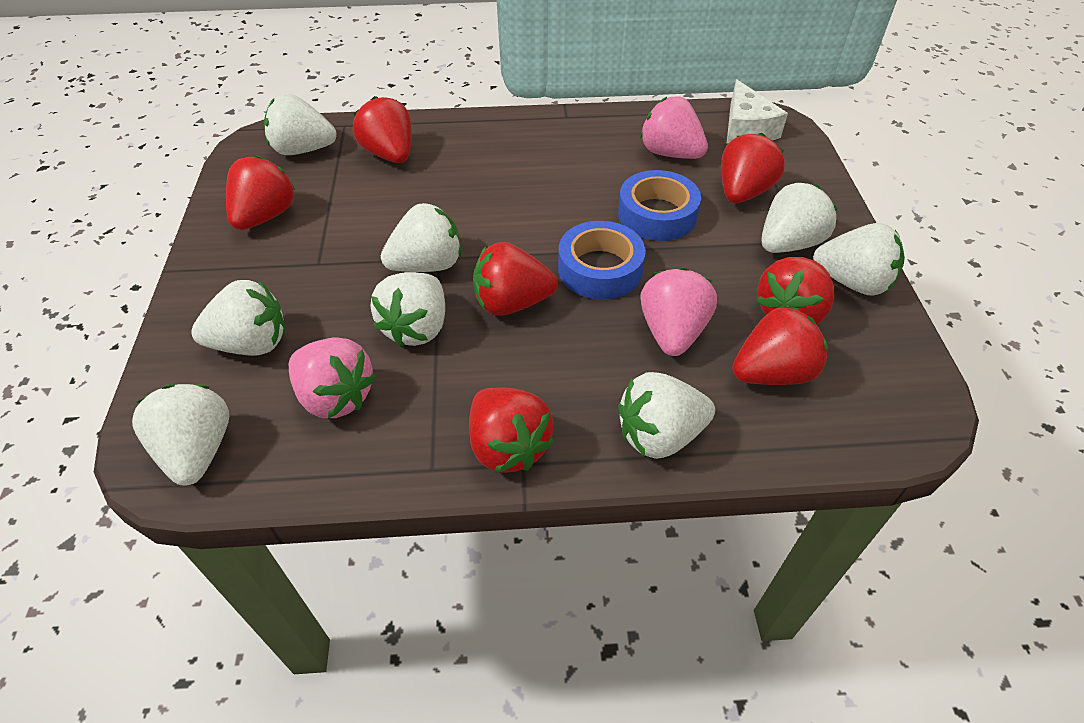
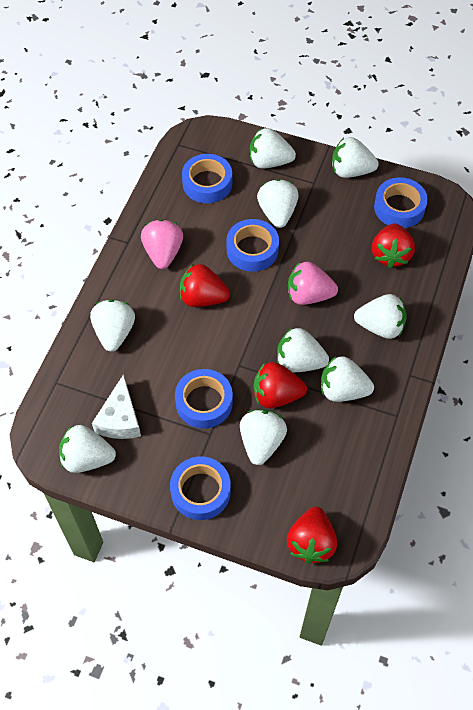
blue tape: [558,221,646,299] [618,170,701,241] = 2 -> [170,456,231,520] [175,369,233,428] [182,154,232,203] [226,219,279,272] [374,177,428,228] = 5
pink strawberry: [289,337,376,418] [640,97,708,159] [640,267,717,356] = 3 -> [141,220,183,269] [288,262,338,305] = 2
red strawberry: [226,155,296,230] [353,96,412,163] [469,388,554,473] [473,242,558,316] [721,133,785,203] [732,306,828,385] [756,257,835,324] = 7 -> [180,264,230,307] [254,362,307,408] [287,507,337,564] [372,223,415,268] = 4
white strawberry: [132,384,229,486] [191,280,286,356] [264,94,336,155] [370,272,445,347] [381,203,461,272] [618,372,715,459] [761,183,838,253] [813,223,905,296] = 8 -> [59,425,116,473] [90,300,135,352] [240,410,287,465] [250,128,296,168] [257,179,299,228] [277,328,329,372] [321,356,374,402] [332,137,379,178] [354,294,407,339] = 9

